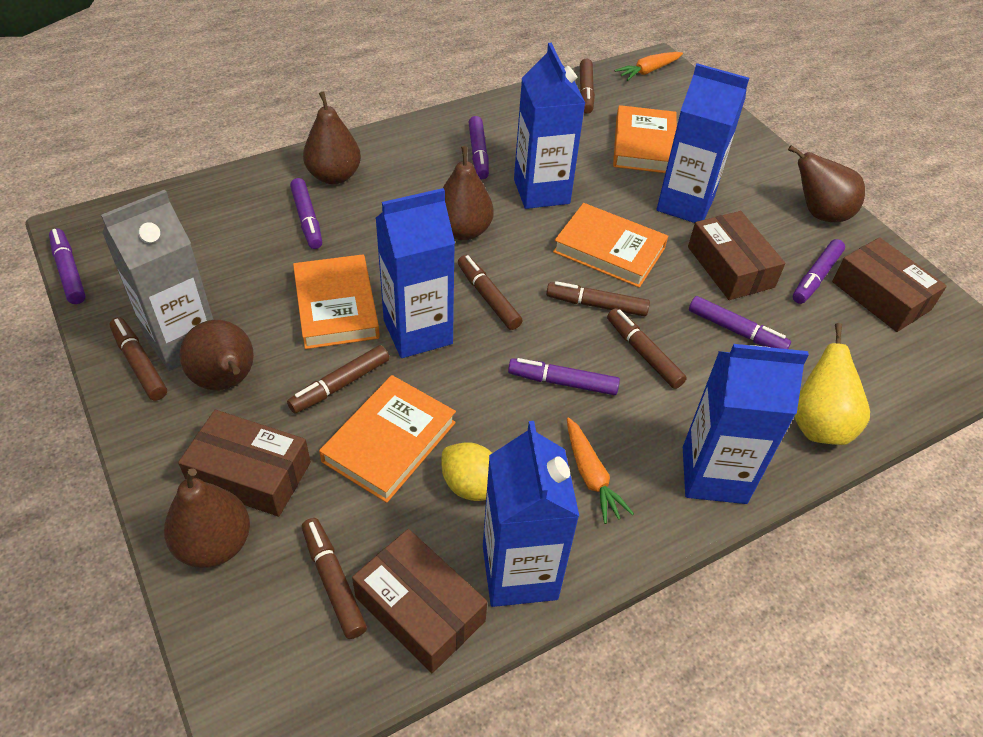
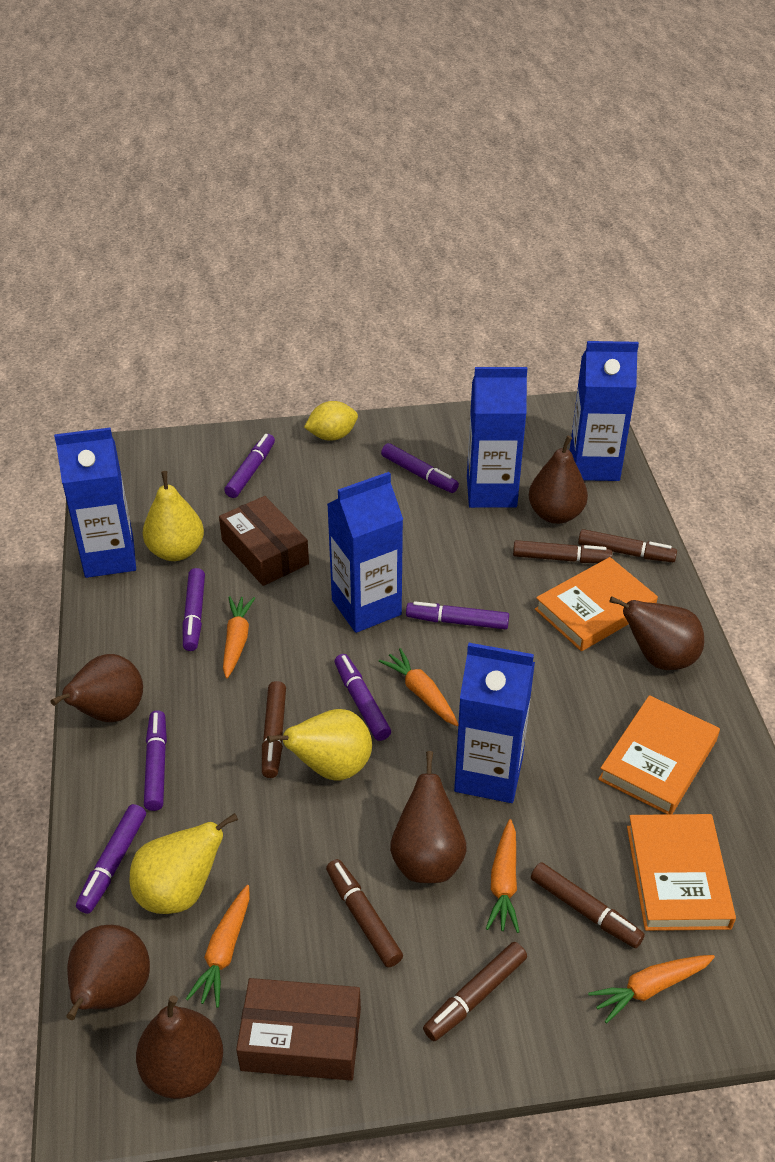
brown box: [178,410,311,517] [352,529,487,673] [688,211,785,300] [832,237,947,332] = 4 -> [219,496,309,586] [236,978,361,1081] = 2
brown marker: [109,317,167,400] [287,345,389,414] [302,518,367,639] [458,255,522,330] [546,281,650,316] [580,59,595,114] [607,308,687,389] = 7 -> [262,681,286,778] [326,859,403,968] [423,942,527,1041] [513,540,612,563] [531,862,645,948] [578,529,677,562] = 6
brown pear: [164,468,250,568] [179,320,254,390] [303,91,361,184] [443,146,494,240] [788,145,865,222] = 5 -> [51,654,143,722] [67,925,150,1020] [136,995,223,1099] [390,751,467,883] [529,436,588,524] [609,596,704,670] = 6
grey carton: [101,190,214,371] = 1 -> none = 0
orange book: [293,254,380,349] [319,375,456,503] [553,203,668,288] [613,105,677,173] = 4 -> [535,557,658,651] [598,695,720,814] [627,814,736,931] = 3
orange carrot: [567,417,634,524] [615,52,683,81] = 2 -> [186,885,250,1008] [223,596,255,679] [379,648,458,726] [486,819,520,933] [588,955,715,1023] = 5
purple marker: [49,228,86,304] [290,178,322,249] [468,116,489,179] [508,358,620,395] [689,296,791,349] [793,239,845,304] = 6 -> [76,804,146,914] [144,710,167,811] [183,568,205,651] [224,434,275,498] [335,654,391,741] [381,443,459,493] [406,601,509,629] = 7
yellow pear: [794,323,870,445] = 1 -> [129,813,238,914] [143,471,204,561] [267,709,372,781] = 3

